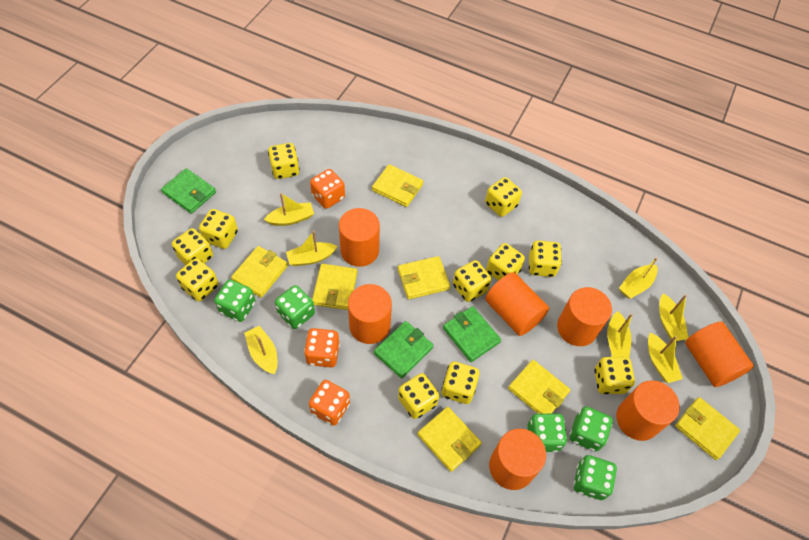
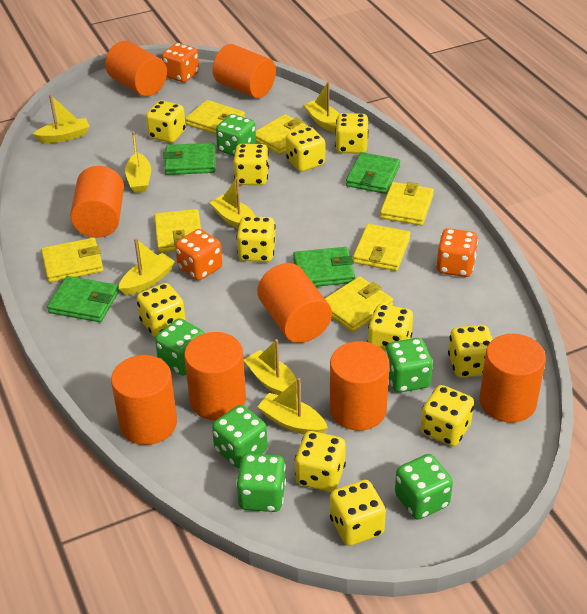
green dice: [214,280,255,322] [275,285,315,329] [527,413,567,452] [570,407,613,452] [573,455,617,500] = 5 -> [155,318,205,376] [212,405,268,468] [216,114,256,156] [236,453,286,512] [385,338,433,393] [395,454,453,520] = 6
green wallet: [161,168,216,214] [374,321,434,379] [443,306,501,362] = 3 -> [47,276,119,322] [163,143,215,175] [293,247,355,287] [346,152,400,194] = 4
orange cylinder: [339,208,380,267] [348,284,392,344] [485,272,549,336] [489,429,546,490] [557,287,612,346] [616,380,680,441] [685,322,754,387] = 7 -> [70,166,124,238] [105,41,167,96] [111,355,177,445] [184,332,246,420] [213,44,276,98] [257,263,332,343] [330,341,390,431] [479,334,546,423] = 8

